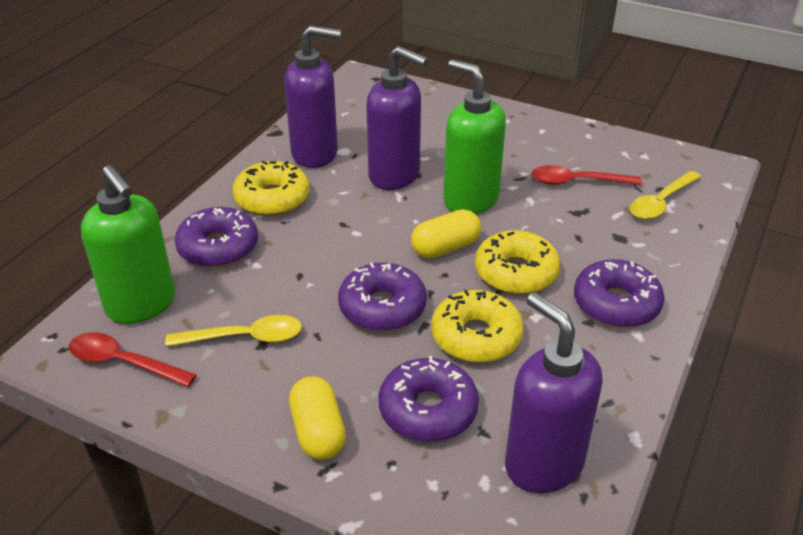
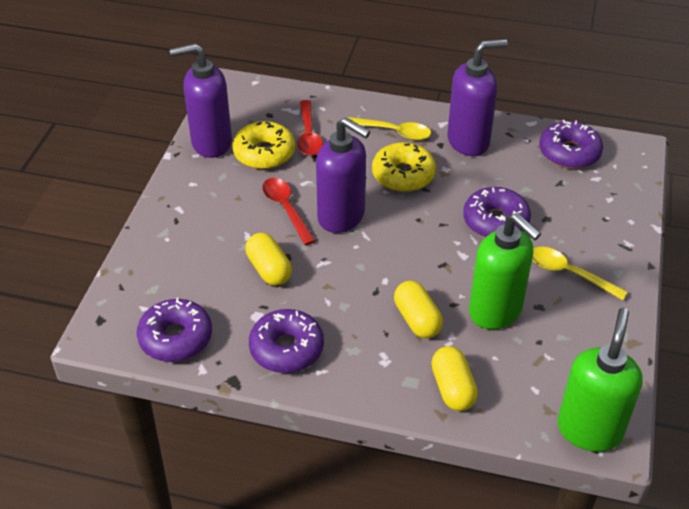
yellow capsule: [289,376,346,460] [411,209,481,259] = 2 -> [245,233,292,286] [394,281,443,338] [431,346,478,411] = 3
yellow donut: [232,161,309,216] [431,290,524,363] [475,230,560,294] = 3 -> [233,121,295,169] [372,142,436,192] = 2

